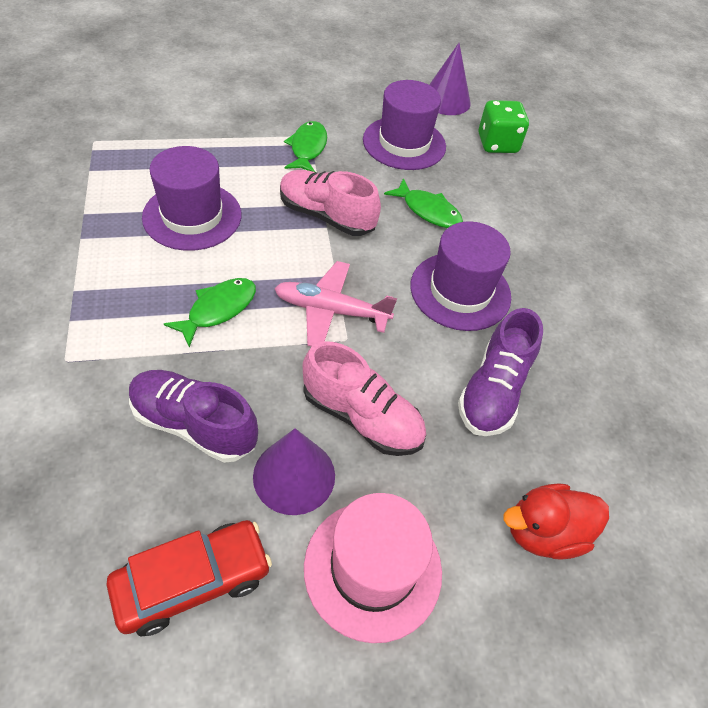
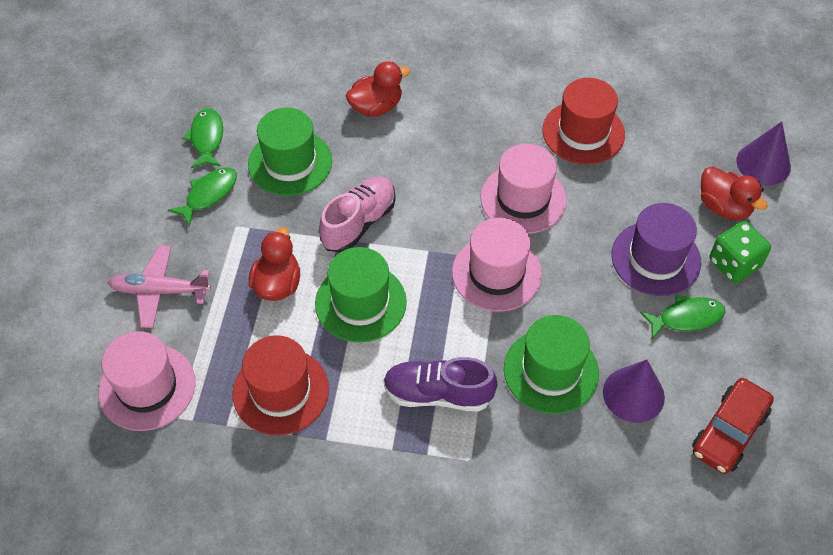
green hat: none = 0 -> [248,108,332,196] [315,247,407,343] [504,315,599,414] = 3
pink hat: [304,493,442,643] = 1 -> [99,331,196,431] [452,218,542,312] [480,144,567,234] = 3
pink shoe: [280,170,381,236] [303,341,426,456] = 2 -> [319,177,396,252] = 1
purple hat: [142,146,242,251] [363,80,446,170] [410,222,511,331] = 3 -> [611,203,701,296] = 1
purple shoe: [129,370,258,463] [458,308,543,436] = 2 -> [383,357,498,412] = 1
red duck: [503,483,609,560] = 1 -> [249,227,300,301] [346,61,410,117] [701,166,768,220] = 3
red hat: none = 0 -> [232,335,329,435] [543,78,625,165] = 2

